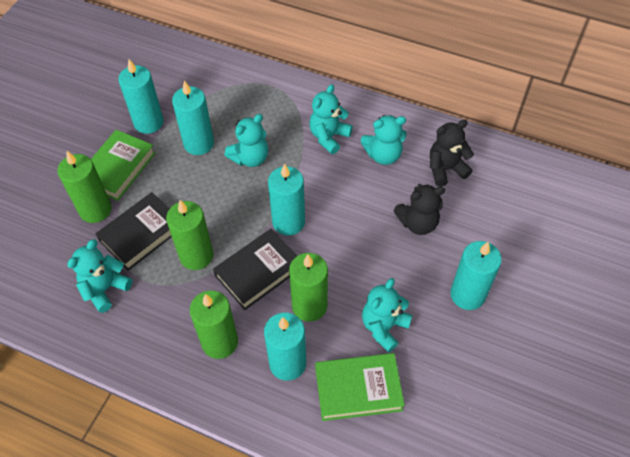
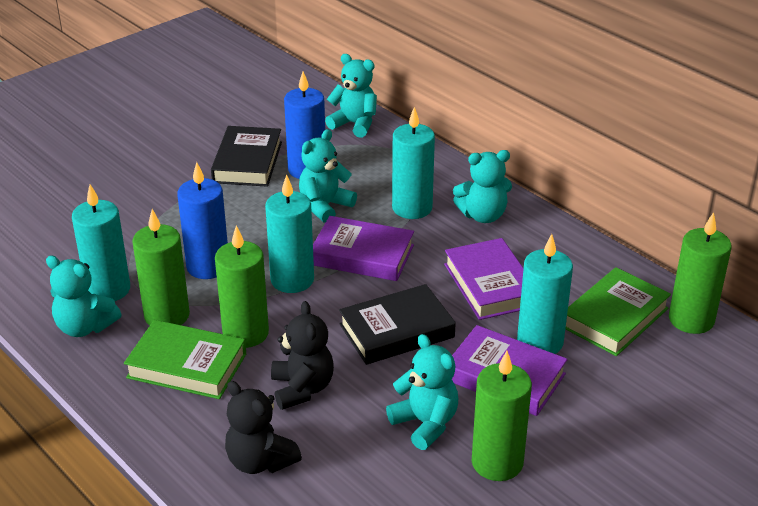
blue candle: none = 0 -> [177,162,228,279] [284,71,325,179] = 2
purple book: none = 0 -> [313,216,414,281] [444,238,524,320] [452,325,568,416] = 3
turquoise candle: [118,59,164,134] [172,80,214,155] [264,312,306,381] [268,163,305,236] [450,241,502,310] = 5 -> [72,184,130,301] [265,175,314,293] [392,107,435,219] [517,234,573,354] = 4

